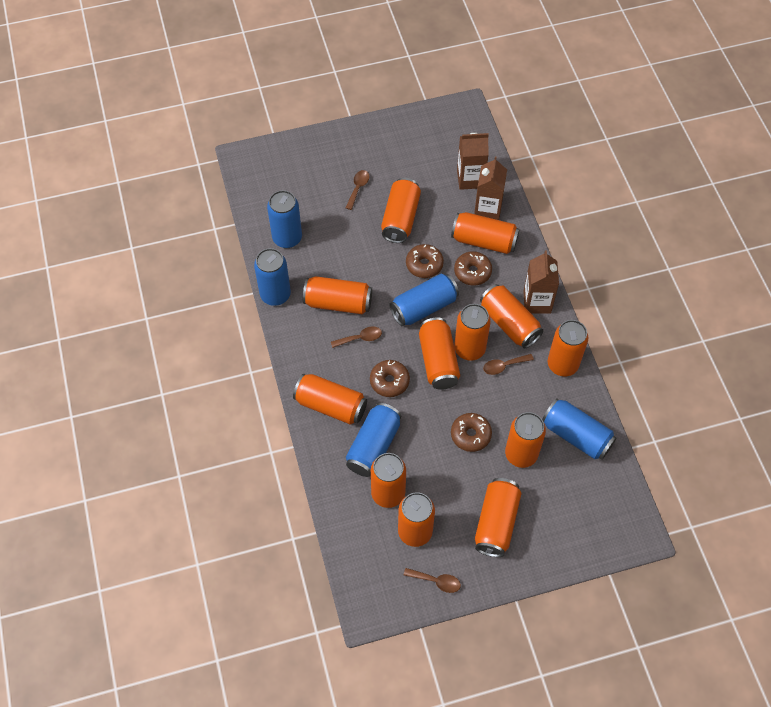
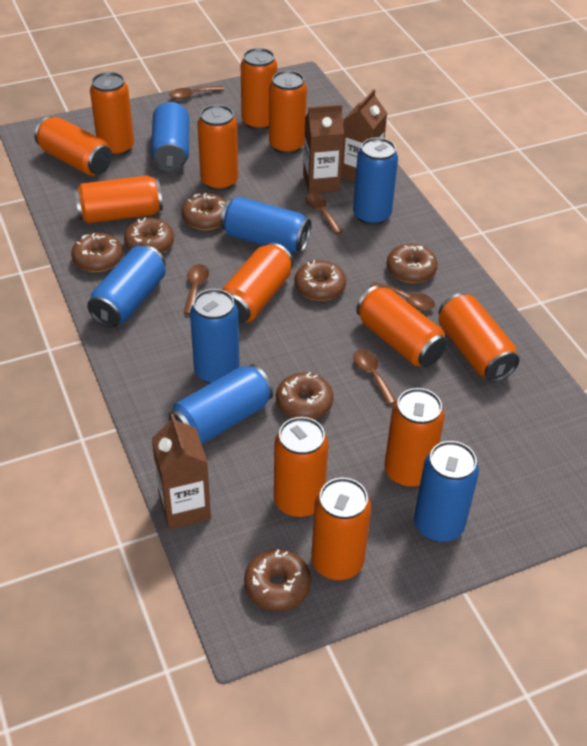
blue can: [254,248,291,306] [267,190,302,248] [346,403,401,477] [390,274,459,326] [542,398,616,460] = 5 -> [87,245,166,328] [151,102,189,172] [169,364,273,444] [190,289,240,384] [221,196,312,253] [353,137,398,225] [414,441,479,542] = 7
brown donut: [370,360,410,397] [406,244,444,278] [451,413,492,452] [454,251,492,286] = 4 -> [71,233,123,272] [124,217,174,253] [181,193,226,230] [244,549,311,611] [276,372,334,419] [294,260,346,301] [387,244,438,283] = 7
brown spoon: [331,326,382,348] [346,170,369,210] [404,568,461,593] [483,354,534,375] = 4 -> [169,85,224,100] [184,264,209,315] [305,193,343,234] [353,349,396,405] [370,282,435,310] = 5

